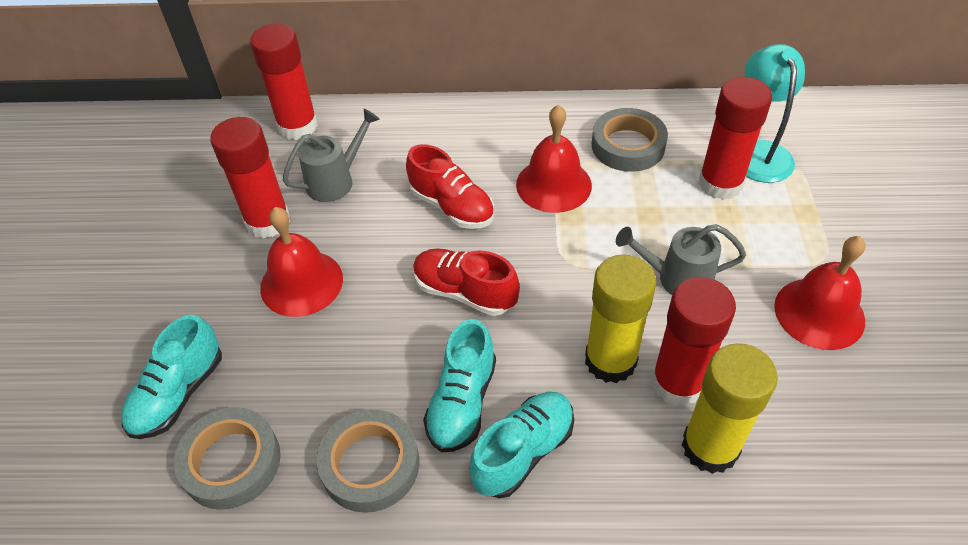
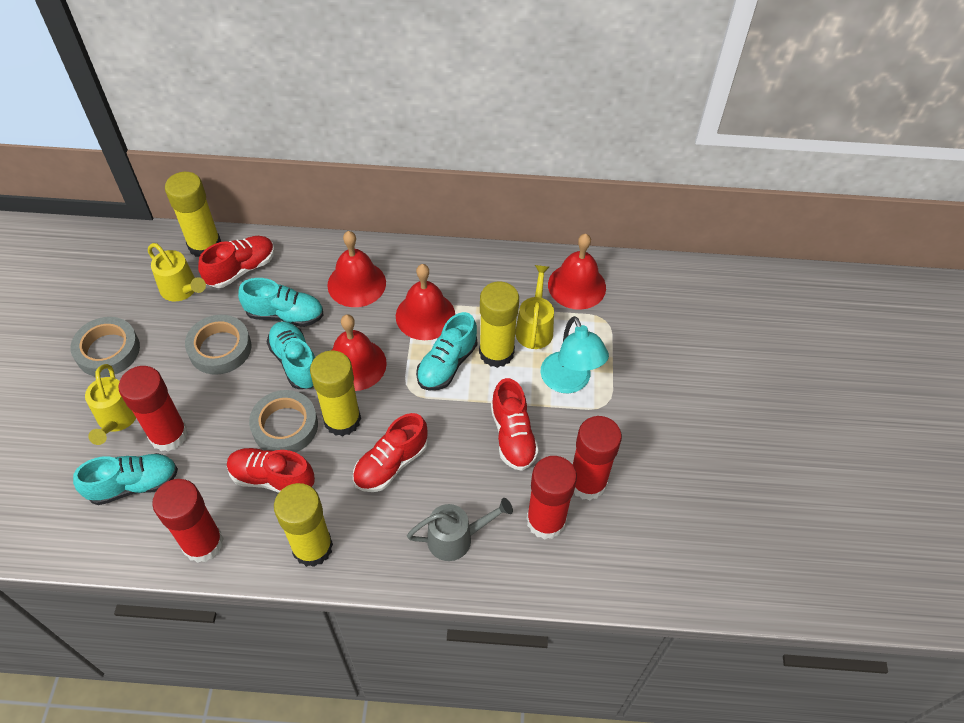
grey watering can: [283,109,380,202] [616,224,746,295] = 2 -> [407,498,513,561] = 1
red bell: [260,207,343,317] [516,105,592,213] [774,236,865,350] = 3 -> [327,231,386,307] [332,314,387,391] [396,264,455,340] [548,234,606,310] = 4
red shoe: [406,144,494,229] [413,248,520,316] = 2 -> [198,236,275,288] [227,448,315,493] [353,413,428,492] [491,378,539,471] = 4
turquoise shoe: [121,315,222,439] [423,319,496,452] [469,392,574,498] = 3 -> [73,453,178,505] [238,278,324,327] [267,321,315,389] [416,312,477,390] = 4
yellow glue stick: [585,254,656,383] [682,343,778,474] = 2 -> [165,172,221,257] [274,483,333,567] [310,350,361,437] [479,282,519,368] = 4
yellow watering can: none = 0 -> [85,364,136,445] [148,243,206,301] [515,265,554,349] = 3

